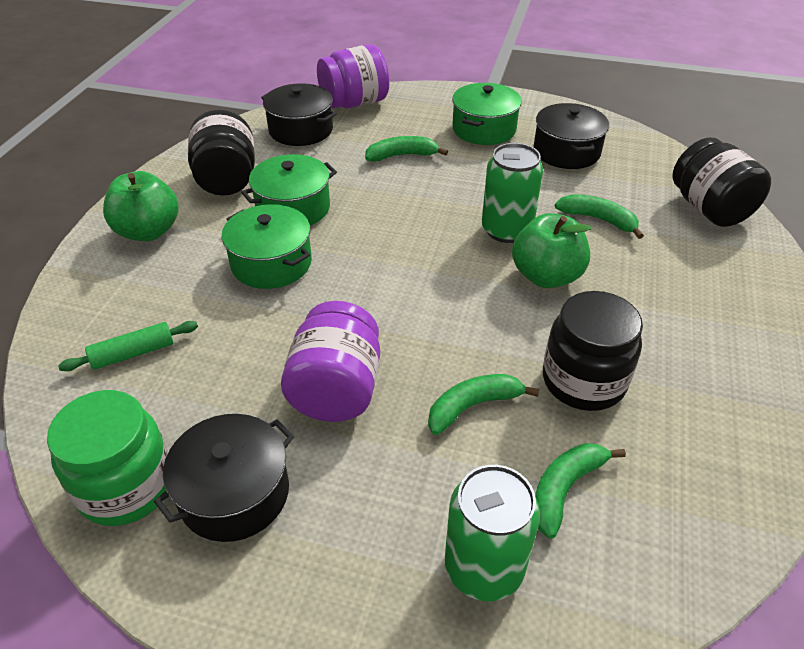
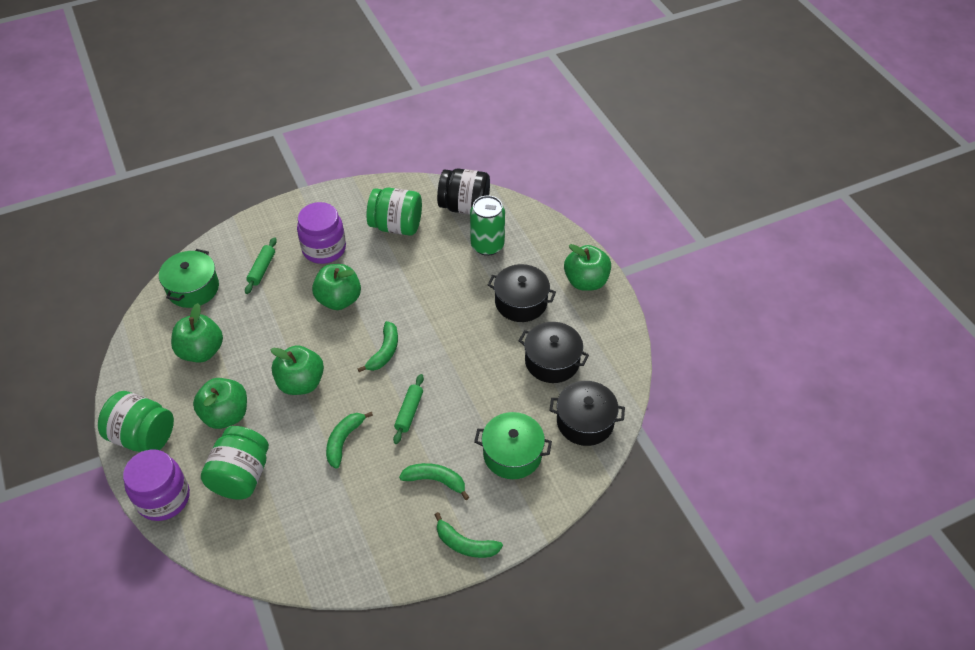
black jar: [188,109,255,196] [543,291,643,411] [672,138,771,227] = 3 -> [437,168,490,215] = 1
green apple: [103,171,179,241] [512,213,592,288] = 2 -> [171,303,223,363] [193,378,247,429] [270,345,324,395] [312,264,361,310] [564,244,611,291] = 5
green can: [445,465,540,601] [482,143,543,243] = 2 -> [470,196,505,256] = 1
green jar: [47,390,169,526] = 1 -> [98,391,174,452] [201,426,269,500] [366,188,422,236] = 3
green pot: [222,204,312,289] [241,154,337,226] [452,83,522,145] = 3 -> [159,249,219,308] [474,412,552,479] = 2
green rolling pin: [58,321,198,371] = 1 -> [245,237,277,294] [393,374,424,444] = 2

